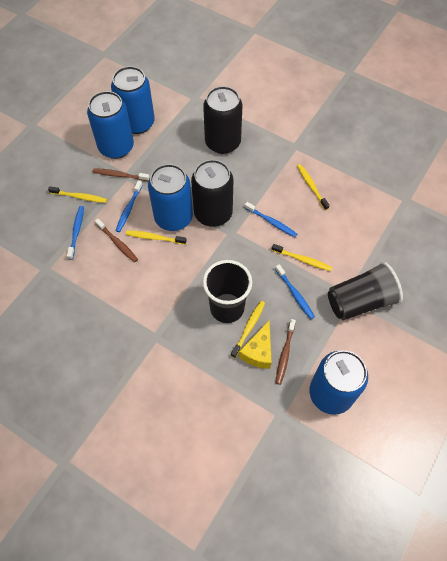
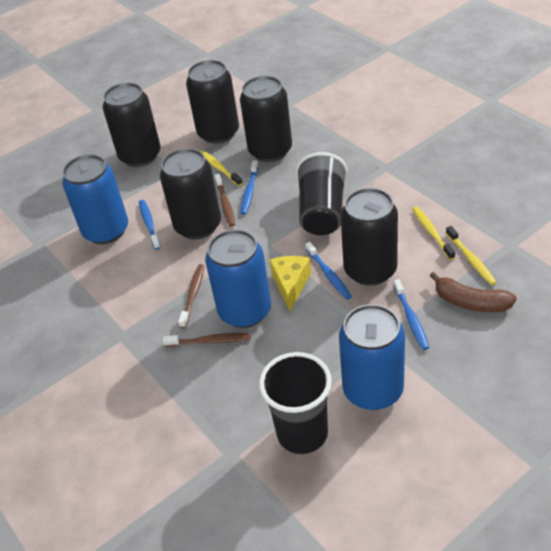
black can: [191,160,234,227] [203,86,243,154] = 2 -> [103,83,161,167] [160,148,221,240] [186,60,239,144] [240,76,292,162] [341,188,398,286] = 5
blue can: [87,91,134,159] [111,66,155,134] [148,164,193,231] [309,350,368,415] = 4 -> [62,154,128,244] [205,229,271,328] [339,304,405,410] = 3
brown banana: none = 0 -> [430,272,517,312] = 1
yellow toothbrush: [48,186,107,203] [126,230,187,245] [231,301,265,358] [272,244,332,271] [297,164,330,210] = 5 -> [200,150,243,186] [412,207,455,260] [446,226,497,285] = 3

